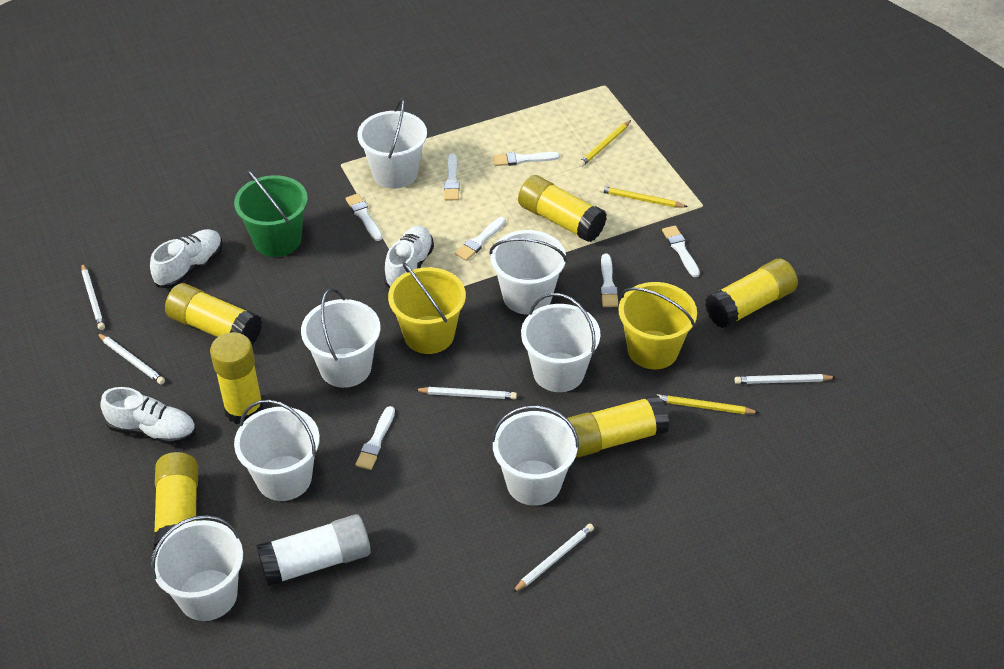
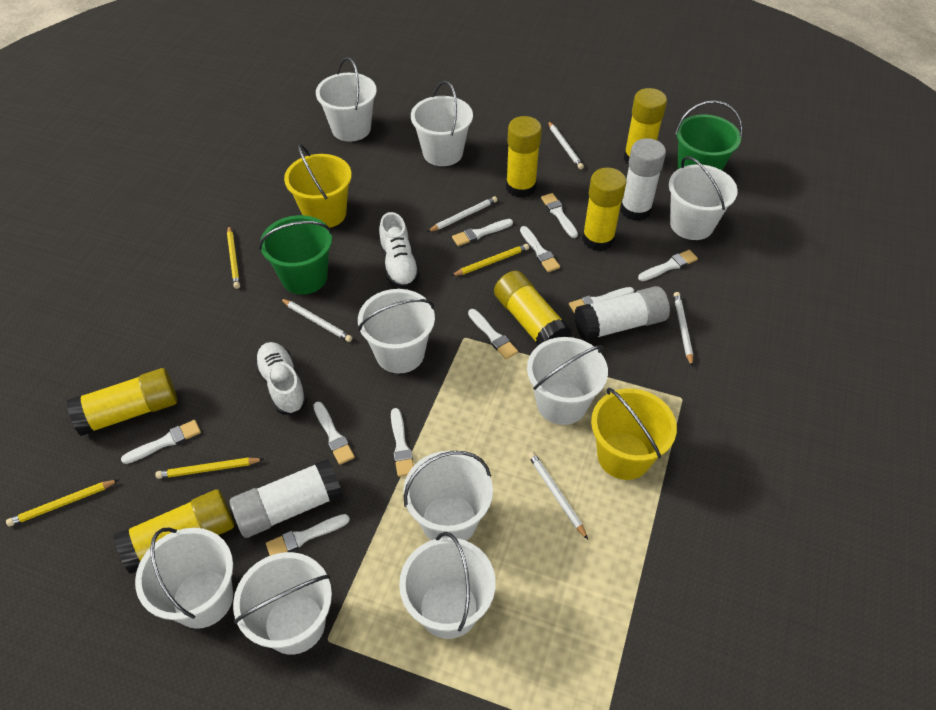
green bucket: [234,169,308,257] = 1 -> [259,215,333,295] [675,100,743,170] = 2
white brush: [345,193,383,241] [355,406,395,470] [444,153,460,200] [455,217,506,261] [493,152,560,166] [601,254,618,307] [662,225,700,277] = 7 -> [121,420,201,464] [266,514,350,556] [313,402,355,465] [391,408,414,477] [452,219,513,246] [468,309,518,359] [520,226,560,272] [541,193,578,238] [569,287,634,314] [638,250,698,281] = 10
white bucket: [151,515,243,621] [234,400,320,501] [301,288,380,388] [358,98,427,189] [489,230,567,314] [491,405,579,506] [521,293,600,392] = 7 -> [135,527,233,629] [233,552,332,655] [316,57,377,142] [358,289,435,373] [399,532,496,639] [403,451,493,541] [411,81,473,166] [527,337,608,425] [669,156,738,240] = 9
white glue stick: [256,514,371,587] = 1 -> [230,458,343,538] [574,286,670,341] [620,138,666,221] = 3
white shoe: [100,387,196,445] [150,229,223,289] [384,226,434,288] = 3 -> [254,342,307,415] [379,212,420,289] = 2
yellow pencil: [578,120,631,167] [599,186,688,207] [657,394,760,414] = 3 -> [6,480,118,527] [155,457,264,479] [227,226,240,289] [451,244,529,276] = 4

